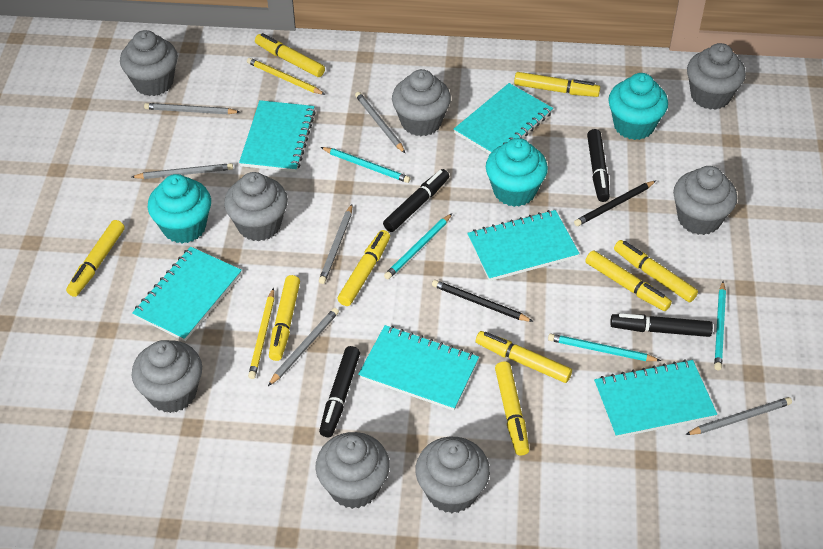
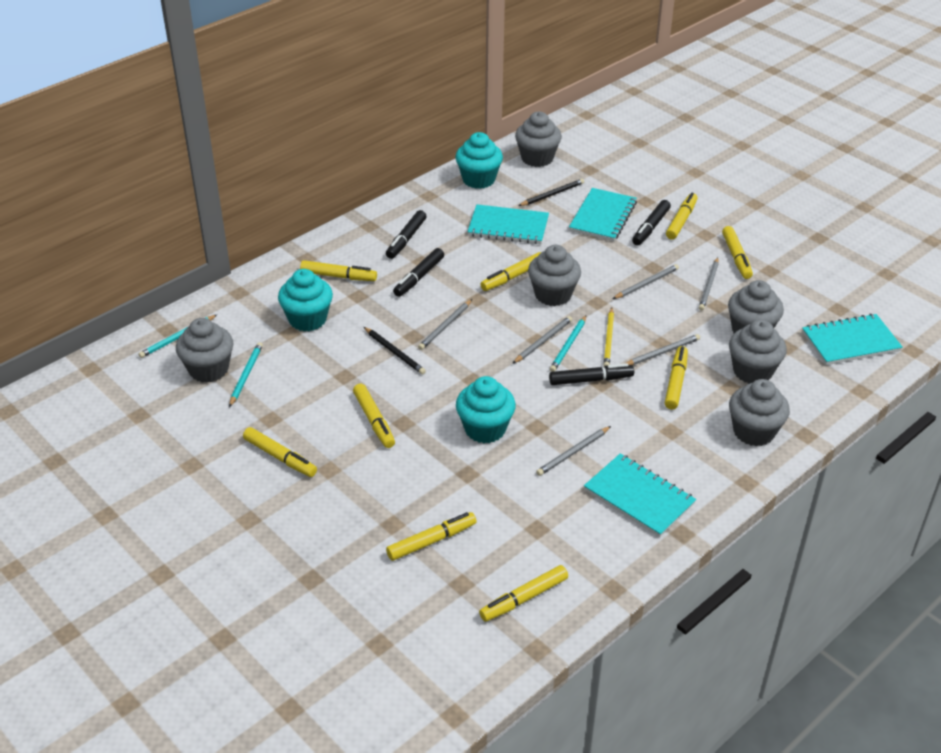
grey cupcake: [120,30,178,96] [132,340,202,413] [224,172,288,241] [315,432,390,509] [392,69,451,136] [415,437,490,513] [673,166,737,235] [687,43,746,110] = 8 -> [176,318,233,383] [515,112,562,167] [528,245,581,306] [728,280,784,334] [729,320,787,384] [729,379,790,446] = 6
turquoise notebook: [132,247,242,341] [239,100,316,172] [358,325,479,411] [454,83,553,154] [467,210,580,281] [594,359,717,438] = 6 -> [467,204,549,244] [569,188,637,241] [584,453,696,537] [802,314,903,365] = 4
turquoise pencil: [321,147,410,183] [384,214,452,279] [548,334,661,361] [714,281,726,370] = 4 -> [138,315,217,358] [229,342,263,407] [550,316,586,372] = 3
yellow pencil: [247,58,325,95] [248,288,274,379] = 2 -> [603,307,614,366] = 1

